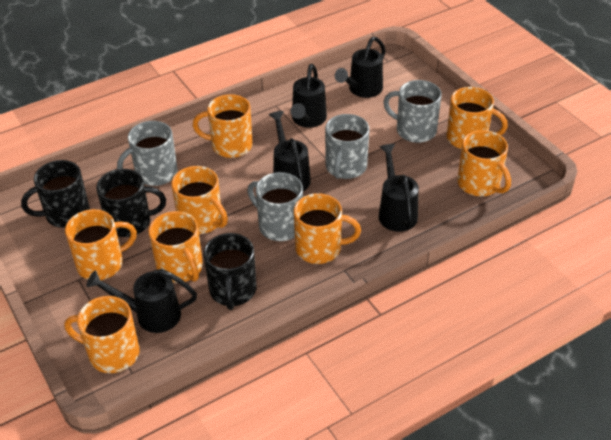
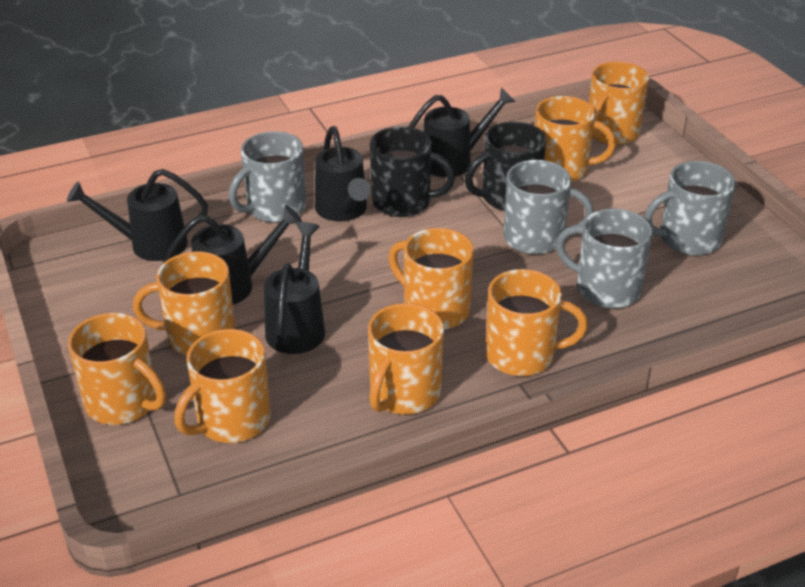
black mug: [21,160,90,228] [96,169,166,237] [203,233,257,310] = 3 -> [370,126,455,217] [465,122,546,211] = 2

